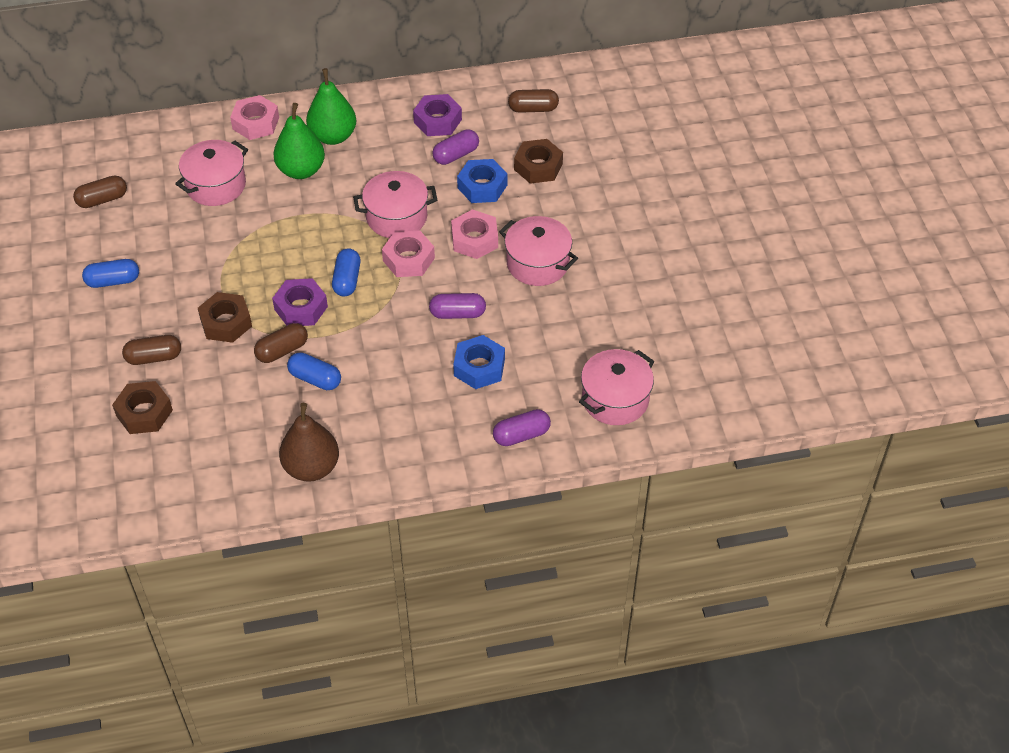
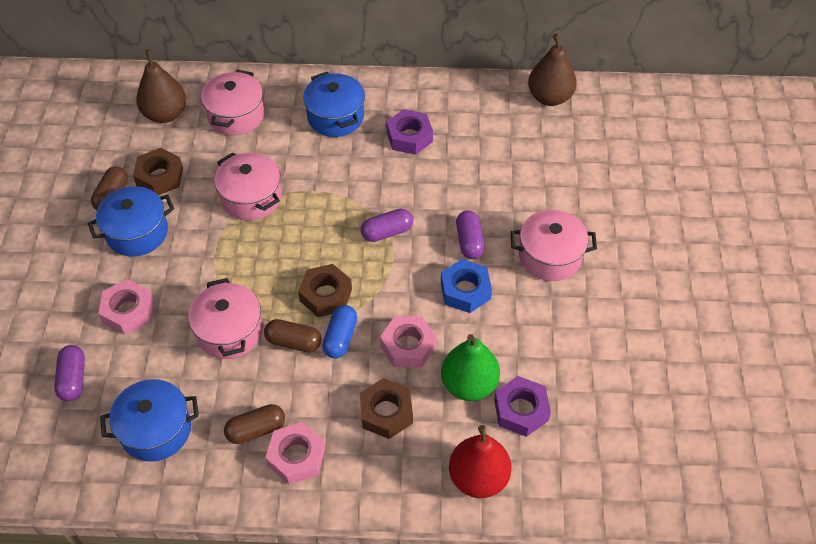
blue capsule: [82,259,139,288] [287,352,341,390] [332,248,361,297] = 3 -> [322,305,357,358] = 1
blue nut: [453,335,505,389] [457,159,507,203] = 2 -> [441,259,492,313] = 1
blue pot: none = 0 -> [87,186,174,257] [100,379,199,462] [303,72,365,137] = 3
brown capsule: [73,175,127,208] [122,335,181,365] [254,323,308,363] [508,89,559,113] = 4 -> [91,166,128,210] [224,404,285,444] [264,319,322,352] = 3
brown pear: [279,403,339,482] = 1 -> [136,49,186,123] [528,34,577,106] = 2
green pear: [273,103,325,179] [306,68,356,145] = 2 -> [441,334,500,401] = 1
red pear: none = 0 -> [449,425,511,498] = 1

